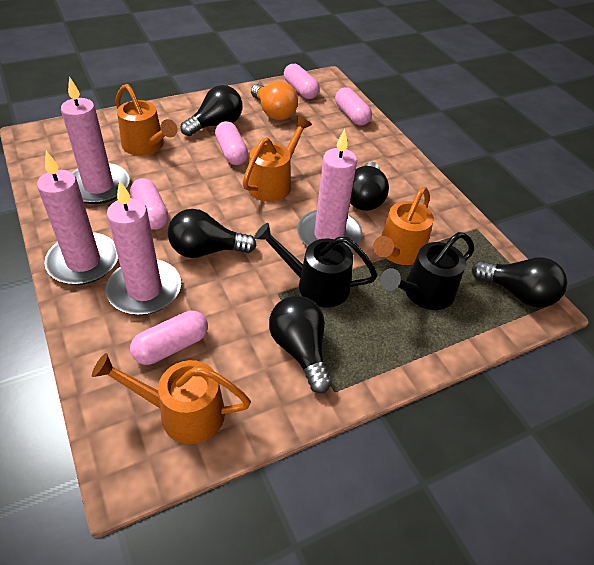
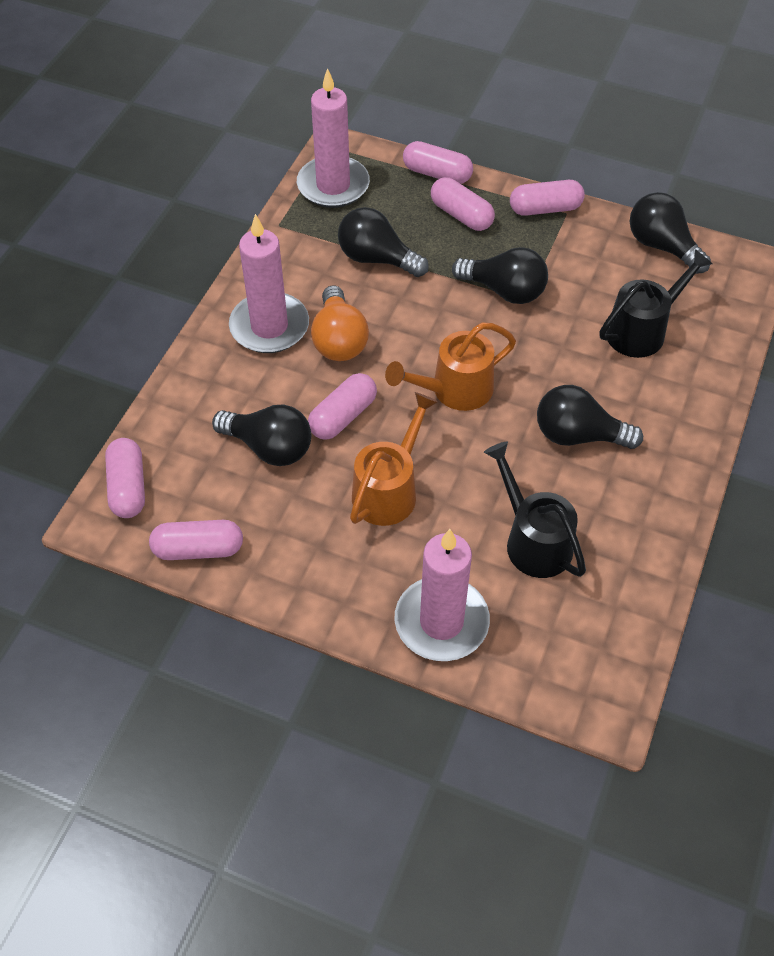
orange watering can: [92,353,251,444] [115,84,178,156] [243,116,312,202] [373,187,434,265] = 4 -> [350,392,438,526] [385,322,516,411] = 2
pink candle: [37,151,118,285] [61,76,130,204] [106,181,181,315] [297,129,362,250] = 4 -> [229,214,309,353] [297,68,370,208] [394,529,490,661] = 3
pink capsule: [130,178,169,230] [130,311,208,365] [215,121,248,165] [284,64,320,99] [335,87,372,126] = 5 -> [105,438,145,518] [149,520,243,560] [308,373,377,440] [403,141,473,184] [431,177,495,231] [510,180,585,216] = 6

